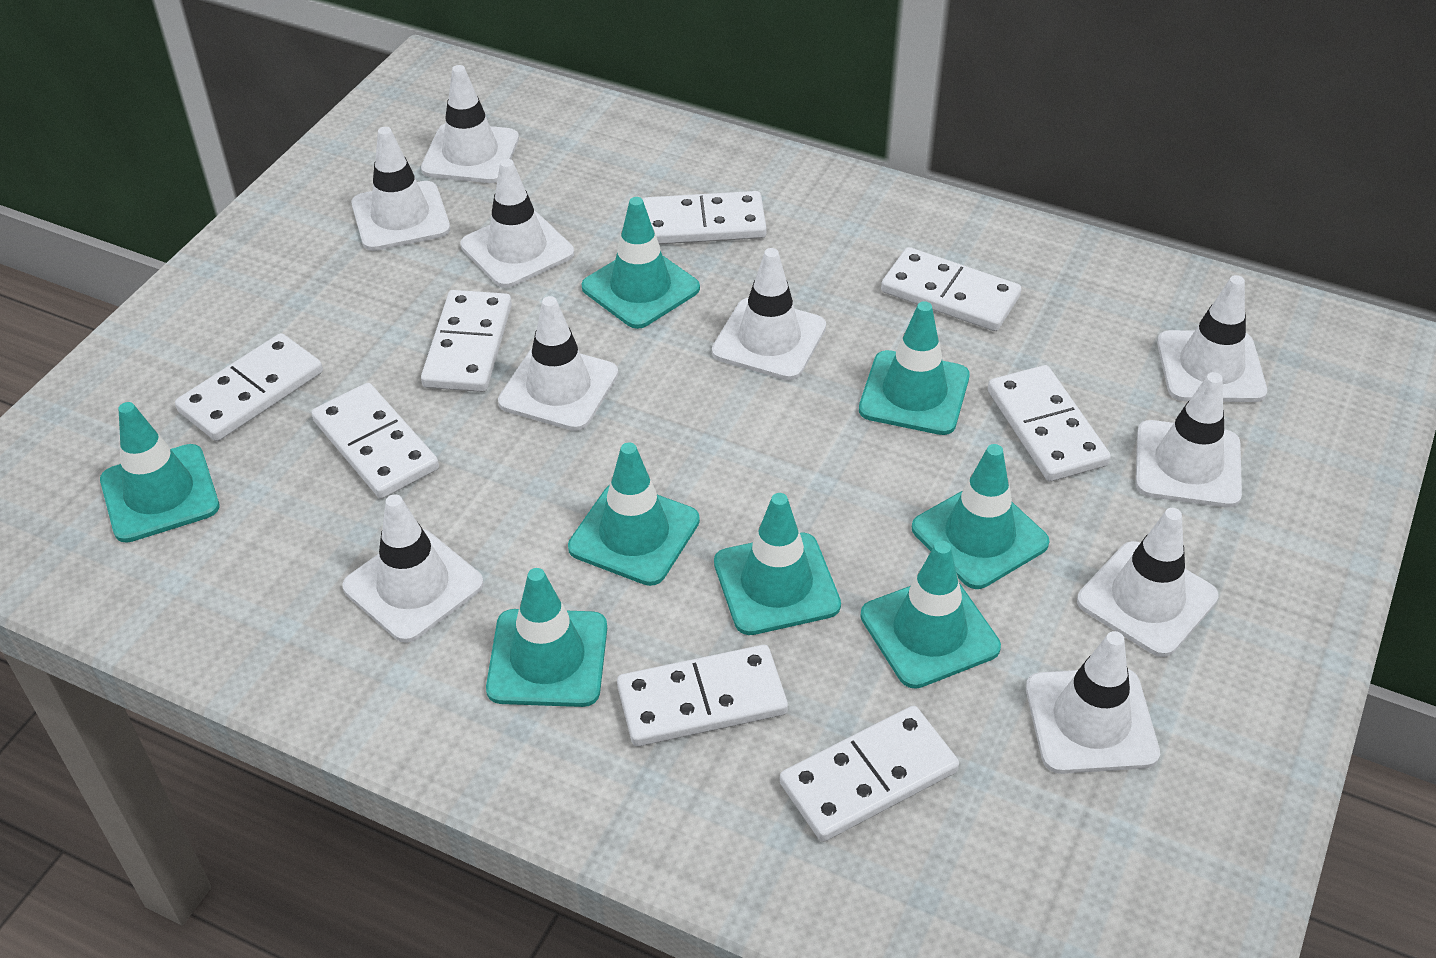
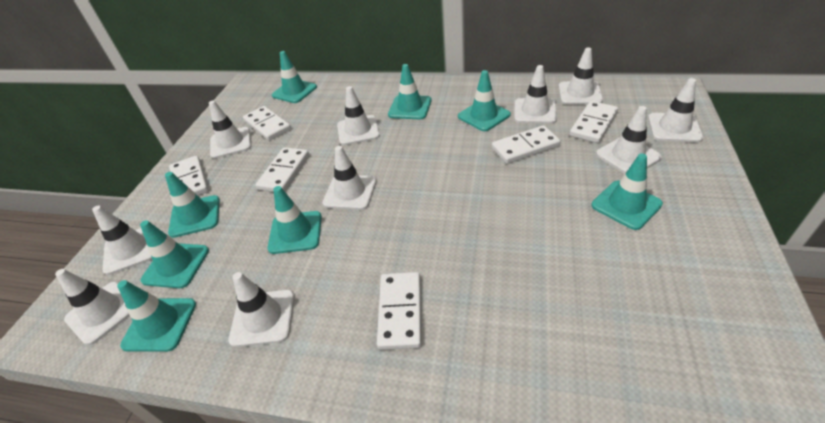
white domino: [175,333,323,441] [312,383,439,499] [421,290,512,392] [617,645,788,747] [642,191,767,244] [780,706,959,842] [881,247,1021,331] [988,365,1111,482] = 8 -> [169,155,209,196] [243,106,291,141] [255,147,309,192] [377,272,421,350] [492,125,560,164] [570,101,618,143] = 6

